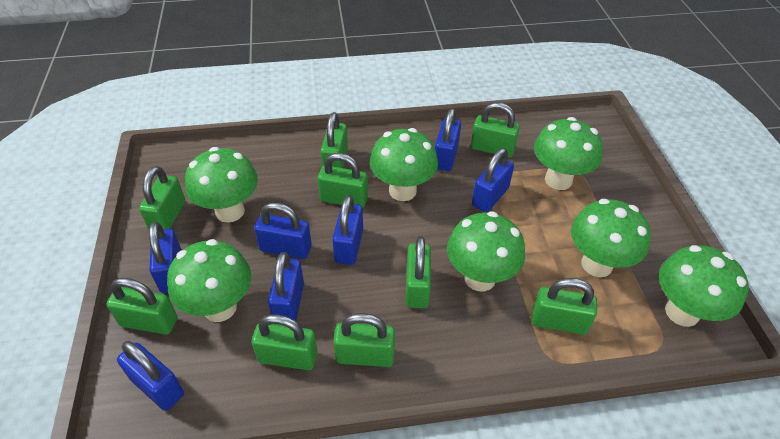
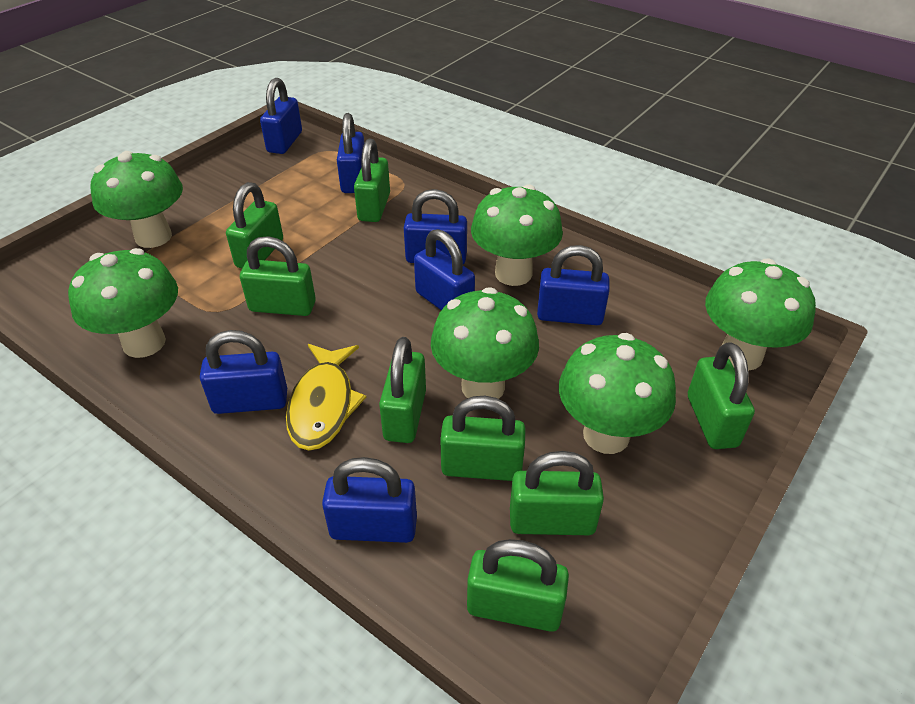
green mushroom: [167,239,251,322] [185,147,258,223] [370,128,438,201] [447,211,525,292] [534,117,603,190] [571,199,651,277] [659,245,749,327] = 7 -> [68,248,178,358] [91,151,183,248] [431,287,539,399] [471,184,563,286] [559,333,676,454] [705,259,816,371] = 6
green padlock: [106,278,177,335] [139,166,185,230] [251,314,318,370] [318,153,368,208] [321,112,348,168] [333,313,395,367] [406,236,431,308] [471,102,520,157] [532,278,597,335] = 9 -> [226,182,283,268] [240,236,316,316] [354,139,390,222] [379,337,426,443] [440,396,526,481] [467,539,569,632] [510,451,604,535] [688,342,755,449] = 8
yellow fish: none = 0 -> [286,344,366,450] = 1

